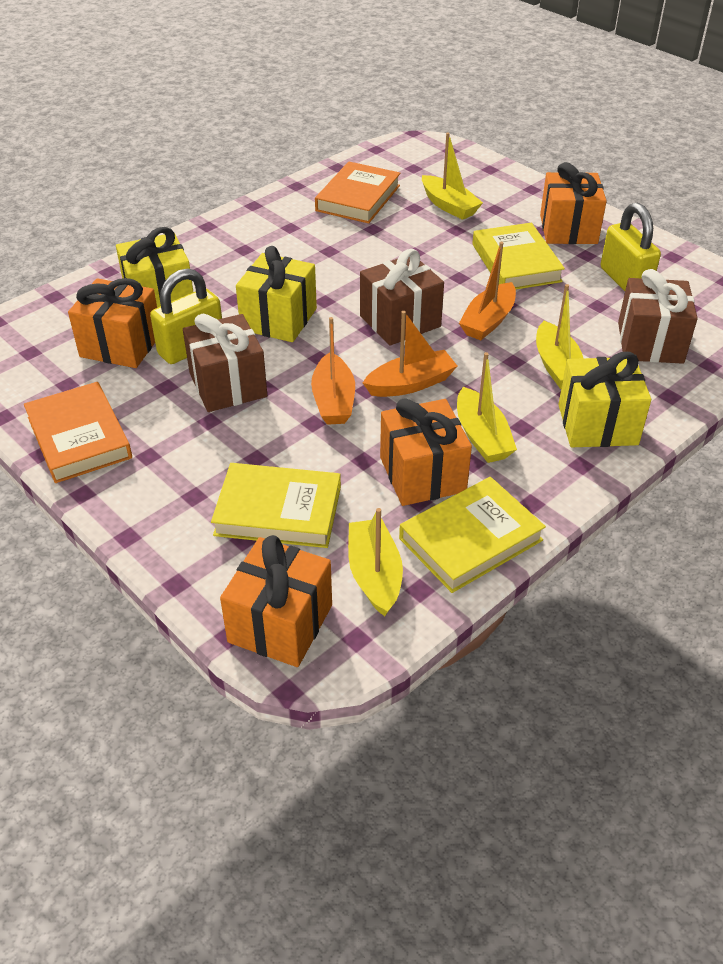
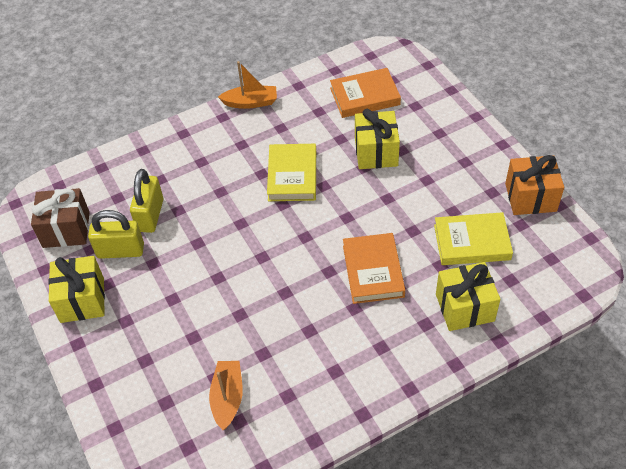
brown gift: [183,314,267,412] [360,249,444,345] [618,269,698,364] = 3 -> [31,188,90,248] = 1
orange boat: [311,317,355,425] [363,311,457,397] [459,242,516,340] = 3 -> [209,361,243,430] [218,61,277,109] = 2
orange gift: [68,278,157,368] [220,535,332,667] [380,399,472,506] [540,162,607,244] = 4 -> [505,155,564,215] = 1
yellow boat: [348,508,403,616] [422,132,483,220] [457,352,517,463] [536,284,583,389] = 4 -> none = 0
yellow book: [211,463,341,548] [399,477,546,593] [472,223,565,289] = 3 -> [267,144,316,201] [434,212,513,265] = 2

